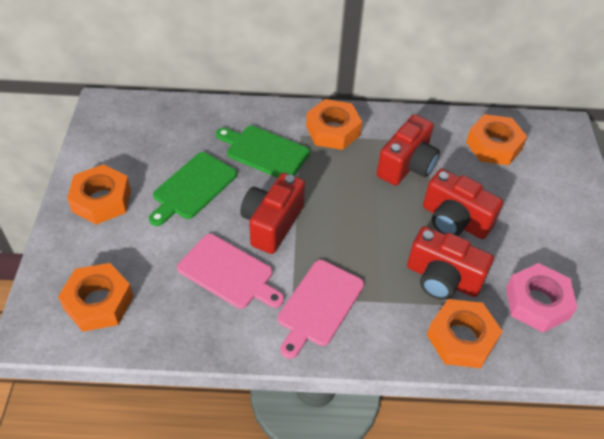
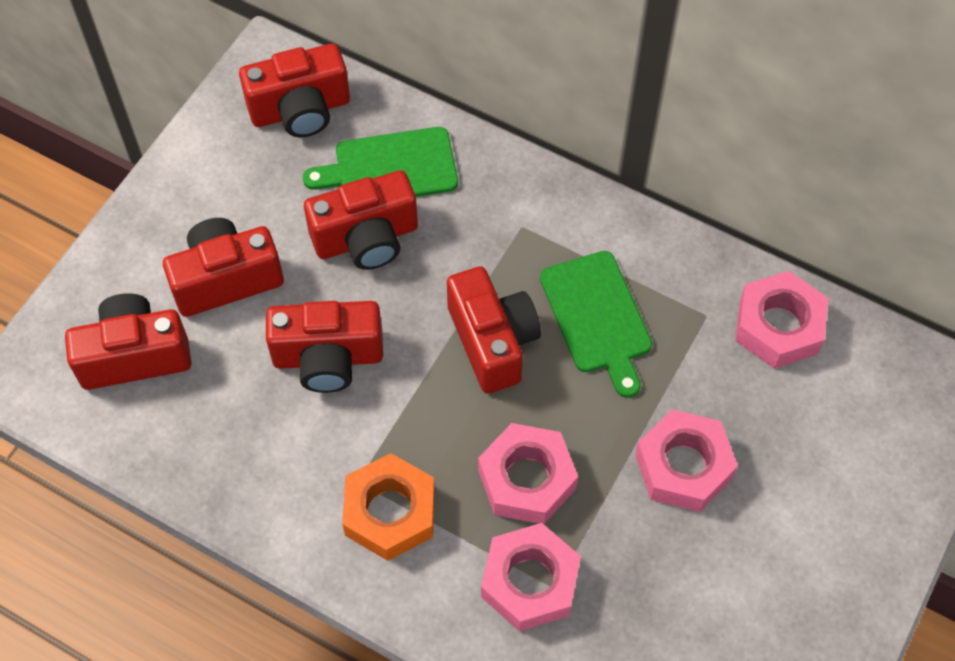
orange nut: [58,263,134,332] [67,164,131,225] [306,99,362,150] [427,299,503,368] [466,114,527,165] = 5 -> [342,453,435,561] = 1
pink cutting board: [177,234,284,309] [278,260,364,359] = 2 -> none = 0
pink nut: [506,263,578,333] = 1 -> [478,423,578,524] [481,523,581,632] [635,409,738,512] [735,271,828,369] = 4
red camera: [240,173,305,254] [377,114,440,186] [407,226,494,300] [423,169,503,239] = 4 -> [65,293,192,390] [163,218,284,317] [239,43,350,137] [266,301,383,393] [304,170,418,270] [447,266,541,394] = 6

